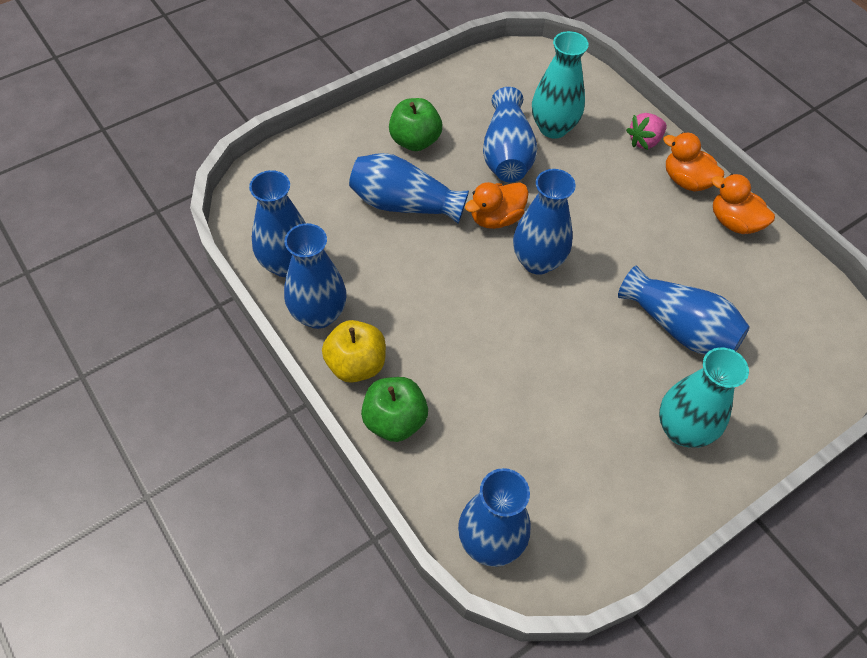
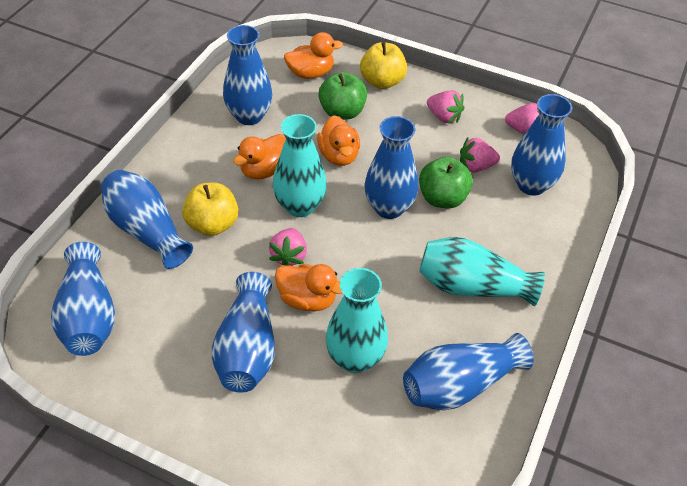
orange duck: [465,182,529,229] [663,132,724,192] [711,174,775,234] = 3 -> [233,134,286,179] [275,264,342,311] [284,32,343,79] [317,115,360,166] = 4
pink strawberry: [626,113,667,150] = 1 -> [269,228,307,266] [427,90,465,123] [460,137,500,172] [505,103,539,135] = 4
turquoise vase: [532,31,589,139] [659,347,749,448] = 2 -> [273,114,327,217] [326,268,388,373] [419,237,545,306] = 3
yellow apple: [322,320,386,383] = 1 -> [182,183,239,236] [360,42,407,89] = 2

